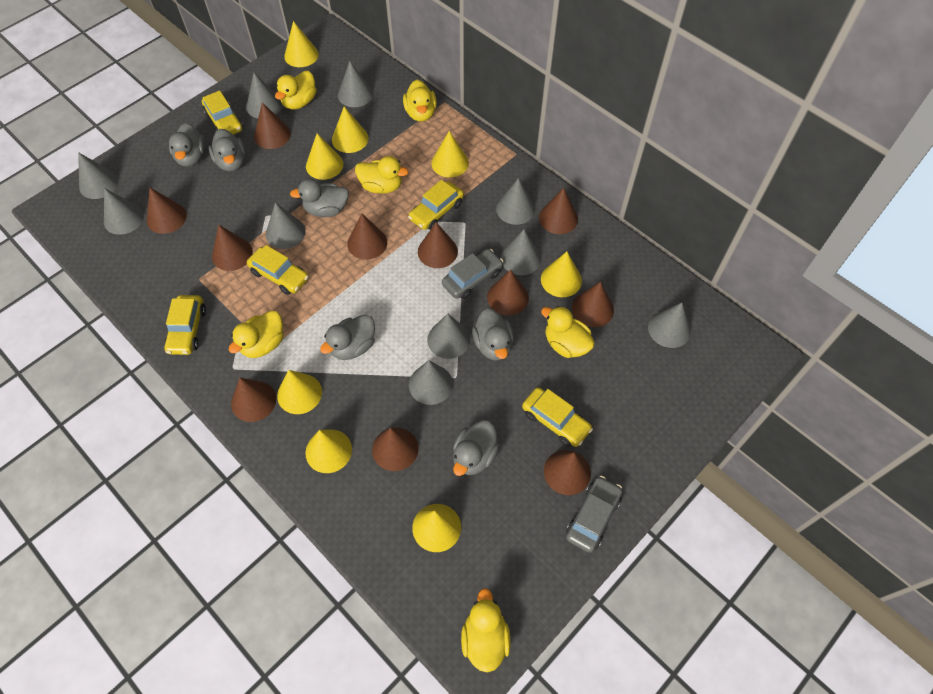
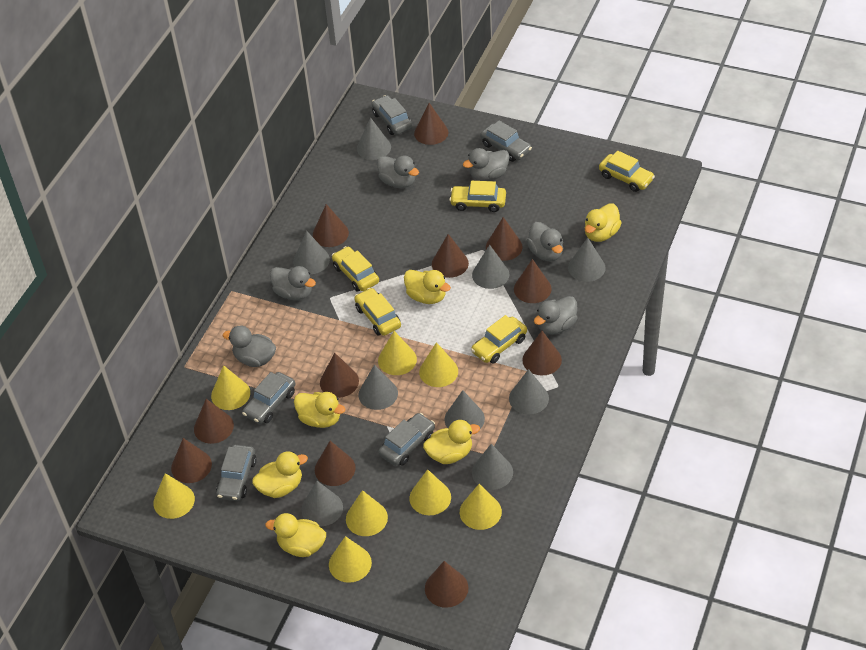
grey car: [442,249,504,299] [566,476,622,553] = 2 -> [216,445,257,501] [242,372,295,424] [372,95,412,135] [378,413,435,466] [480,121,532,162] = 5
grey cone: [78,152,118,199] [104,188,144,235] [246,73,282,118] [266,203,306,249] [338,61,373,107] [409,360,453,405] [427,313,470,359] [496,178,535,225] [501,229,541,275] [648,303,691,348] = 10 -> [293,231,330,274] [301,481,343,526] [357,117,391,160] [359,365,398,410] [445,390,485,429] [472,245,509,289] [472,444,513,490] [509,369,549,415] [568,238,606,282] = 9

